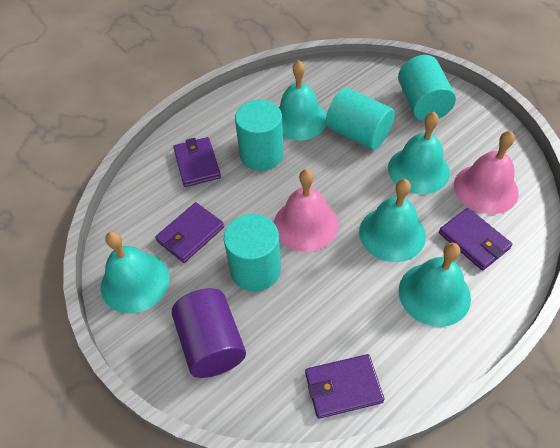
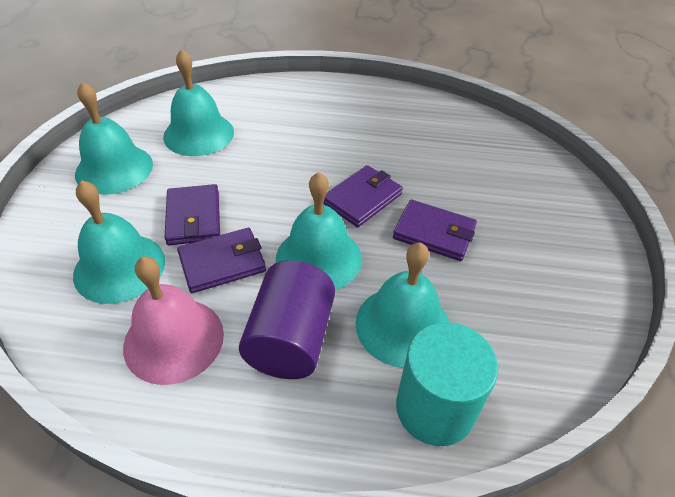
pink bell: [274,169,339,252] [454,131,519,214] = 2 -> [123,256,224,385] = 1
turquoise cylinder: [224,214,281,291] [235,100,284,171] [326,88,395,150] [398,55,456,121] = 4 -> [396,322,498,446] = 1

